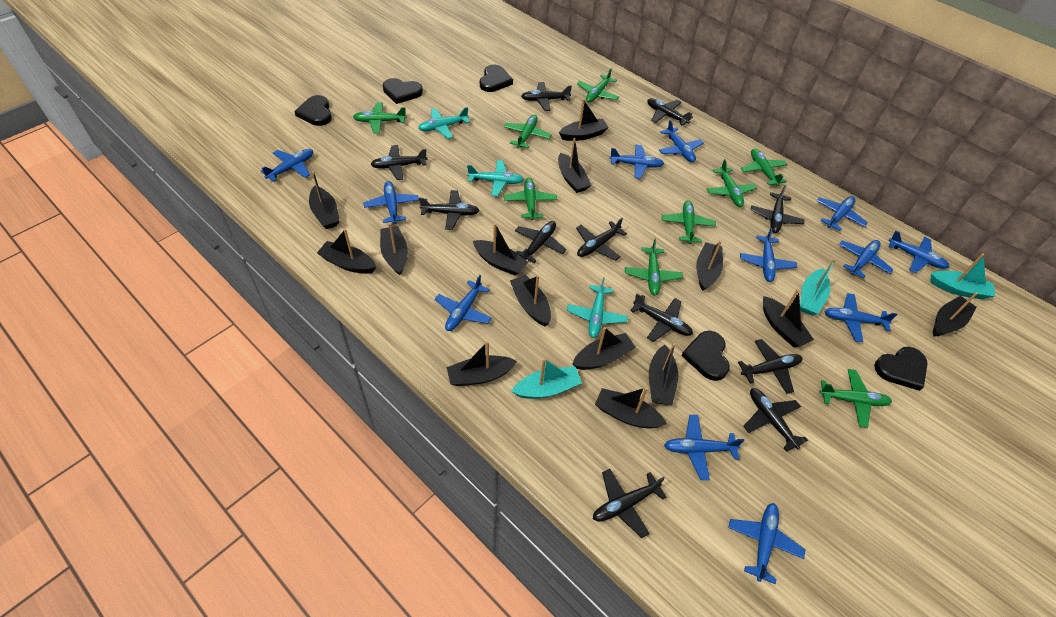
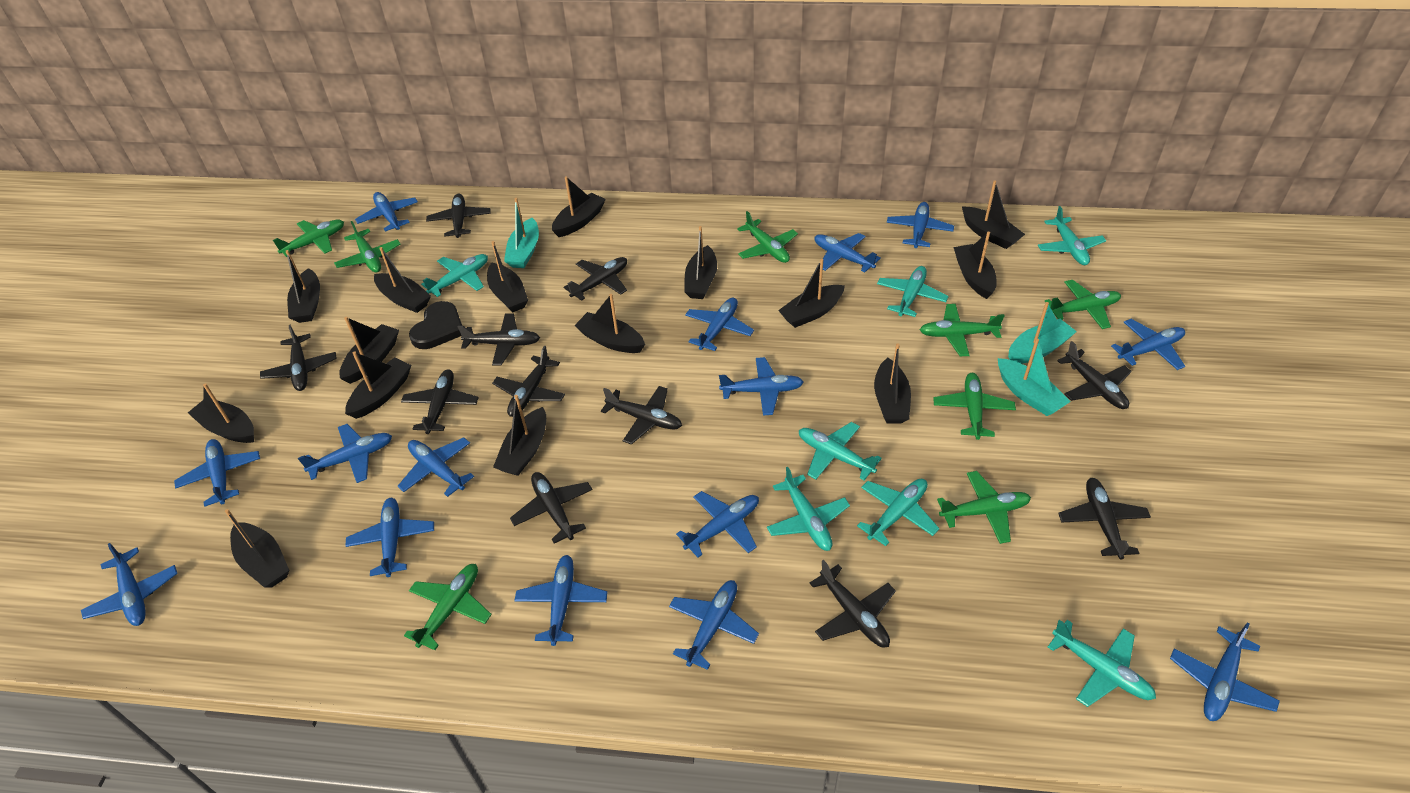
black boat: [309,171,340,229] [317,229,376,274] [380,223,408,275] [447,341,517,386] [473,223,528,276] [510,275,551,326] [558,138,591,193] [559,99,609,141] [572,327,636,370] [595,387,667,429] [649,343,678,405] [696,240,723,291] [763,289,814,347] [933,292,978,336] = 14 -> [188,383,254,443] [225,509,289,588] [285,250,320,323] [339,317,399,384] [345,352,411,419] [374,247,431,313] [487,241,528,313] [493,395,546,476] [552,176,606,237] [575,294,645,353] [684,226,717,299] [778,259,845,328] [874,343,911,424] [954,232,997,299] [962,180,1025,249] = 15
black heart: [294,95,332,126] [383,78,423,104] [480,65,513,92] [681,331,730,381] [874,347,928,391] = 5 -> [409,301,462,349] = 1
blue plane: [261,149,313,182] [363,181,419,224] [435,275,492,331] [609,145,664,179] [659,120,704,162] [664,415,744,480] [728,503,805,584] [740,228,797,282] [816,196,868,231] [824,293,898,342] [839,240,894,279] [888,231,949,273] = 12 -> [81,543,178,626] [174,439,260,507] [298,424,392,483] [345,498,434,577] [355,192,418,232] [398,437,474,497] [514,555,608,646] [669,580,759,670] [676,491,759,557] [685,297,754,351] [719,357,804,415] [815,233,881,273] [887,202,954,248] [1111,319,1185,370] [1170,622,1280,721] = 15
green plane: [353,102,407,133] [504,115,551,148] [504,178,557,220] [577,68,619,103] [625,239,683,295] [662,200,716,244] [707,159,757,207] [741,149,788,186] [819,369,892,428] = 9 -> [273,219,344,257] [334,221,400,273] [404,564,492,650] [737,211,798,263] [920,304,1005,356] [933,373,1016,440] [937,471,1031,544] [1044,280,1121,329] = 8
turquoise plane: [418,107,470,139] [467,160,524,196] [567,277,628,338] = 3 -> [421,254,488,297] [767,467,850,551] [799,422,882,481] [857,479,940,546] [877,266,949,317] [1038,206,1106,265] [1048,620,1156,707] = 7

